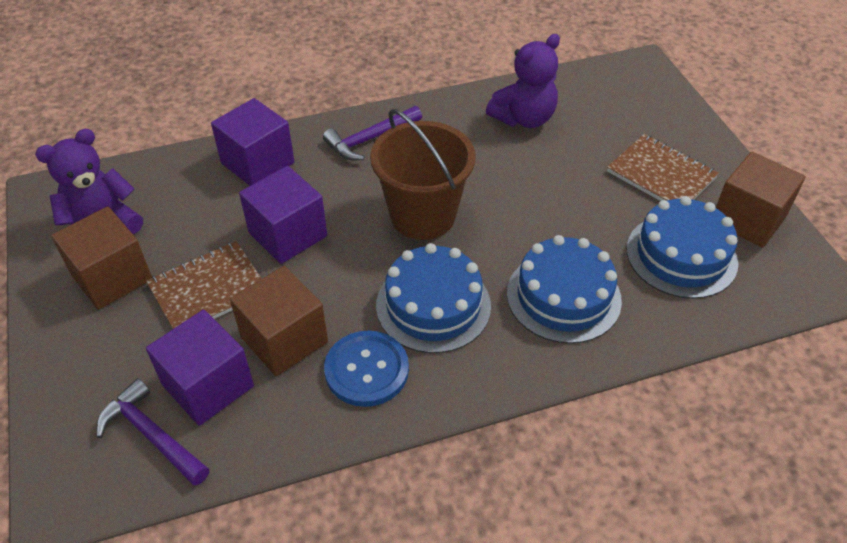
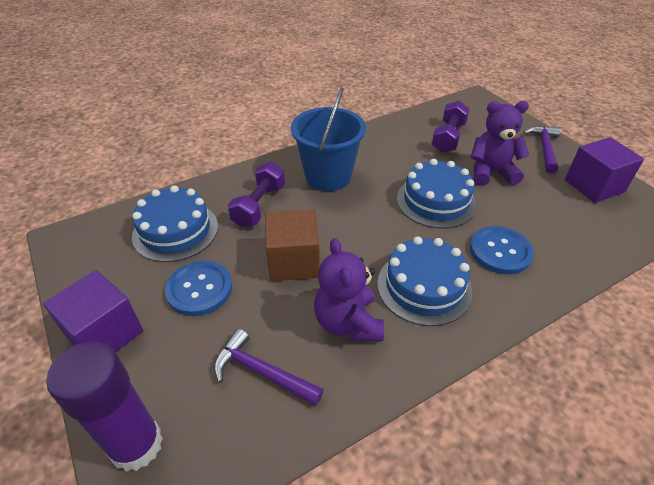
blue bucket: none = 0 -> [291,88,366,191] = 1
blue button: [324,331,409,407] = 1 -> [165,261,232,316] [470,226,534,274] = 2
brown bucket: [370,109,476,240] = 1 -> none = 0
brown cube: [51,206,152,310] [230,266,328,376] [716,152,806,248] = 3 -> [265,209,320,281] = 1
brown notebook: [146,241,262,329] [607,134,719,201] = 2 -> none = 0
purple cube: [146,310,254,426] [211,98,295,186] [239,166,327,264] = 3 -> [43,270,143,352] [565,137,644,203] = 2
purple dumbbell: none = 0 -> [228,162,285,228] [432,100,470,153] = 2
purple glue stick: none = 0 -> [46,341,163,472] = 1

